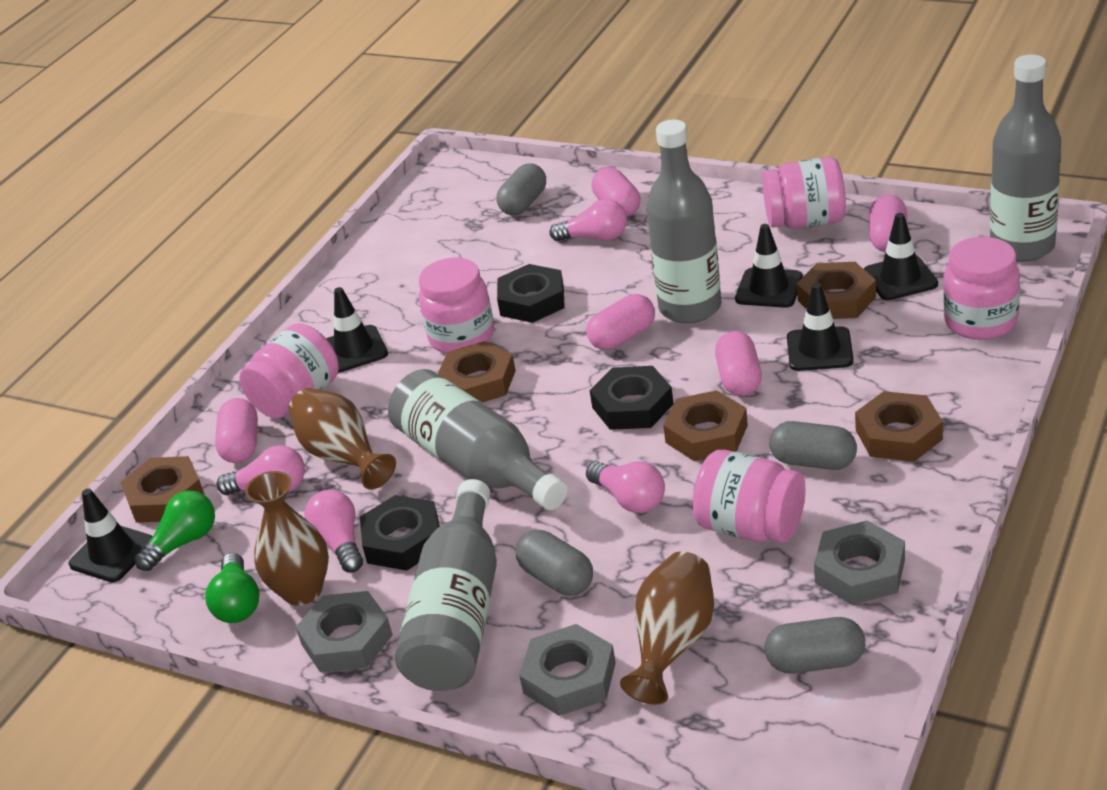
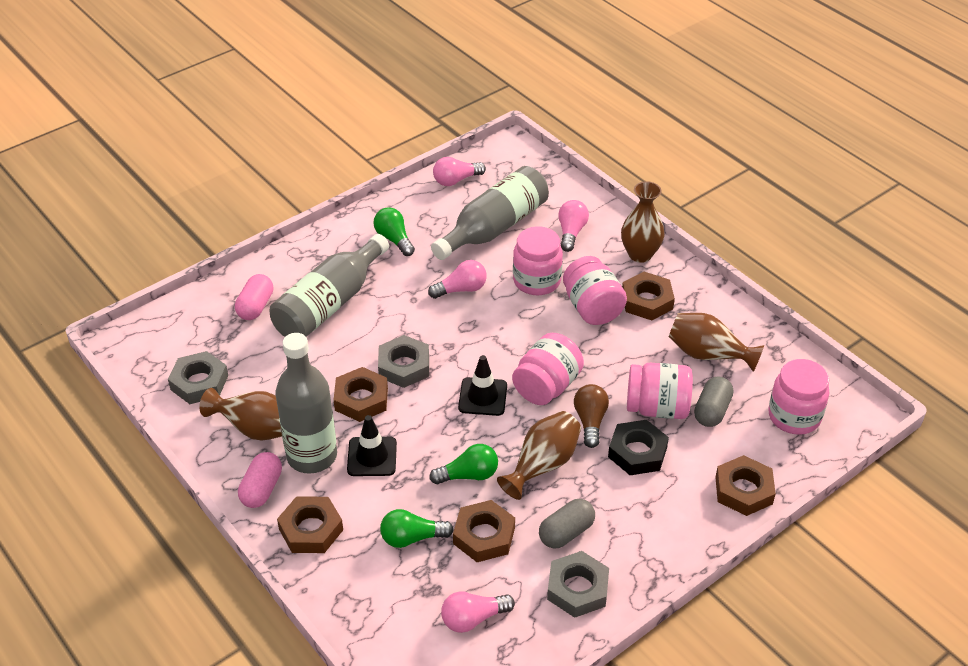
black nut: [360,495,440,571] [497,264,565,323] [590,366,674,430] = 3 -> [608,420,669,475] = 1
black traffic cone: [69,489,153,582] [326,287,388,373] [735,224,803,308] [787,283,854,371] [864,213,938,300] = 5 -> [347,415,397,476] [458,355,507,416] = 2
brown light bulb: none = 0 -> [574,384,609,448] = 1
brown vase: [245,471,329,606] [288,388,396,490] [620,551,714,705] = 3 -> [200,388,282,440] [497,411,581,500] [621,181,664,263] [669,313,764,372] = 4
green light bulb: [134,491,215,571] [205,553,259,623] = 2 -> [374,207,415,256] [380,509,454,548] [429,444,498,484] = 3
grey bottle: [388,369,568,510] [395,479,497,691] [646,119,721,323] [990,54,1061,262] = 4 -> [269,234,389,337] [276,333,337,474] [431,166,549,260] = 3
grey capsule: [497,163,546,215] [516,530,593,596] [765,617,865,674] [769,421,857,470] = 4 -> [539,499,595,548] [694,377,733,427] = 2
pink capsule: [215,398,258,463] [586,294,655,350] [591,167,640,217] [715,331,762,396] [869,195,908,252] = 5 -> [235,274,273,320] [238,452,282,508] = 2

